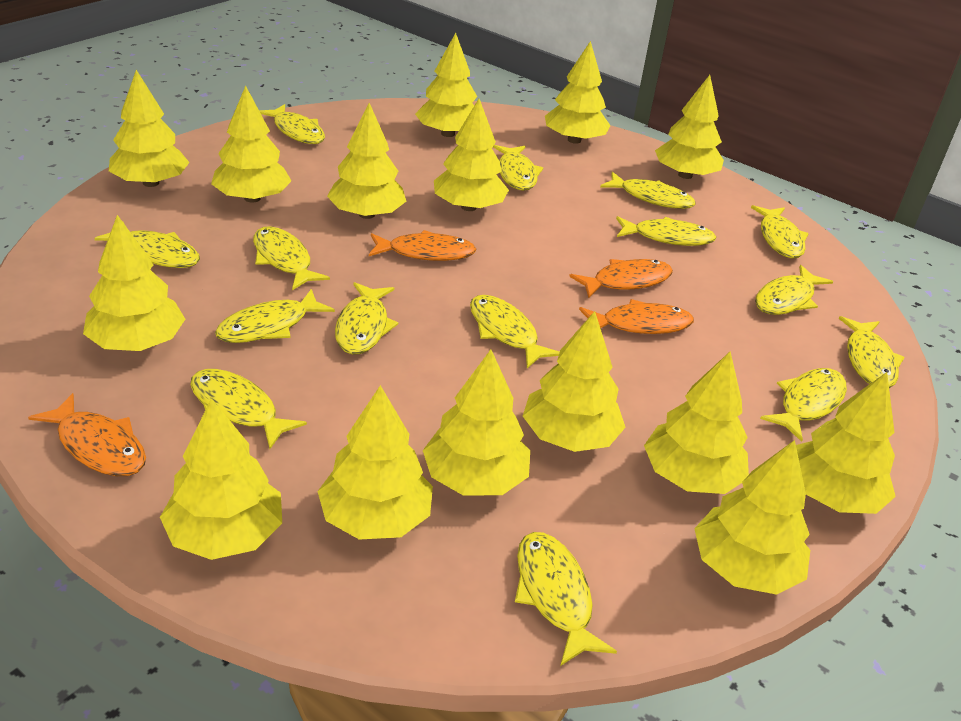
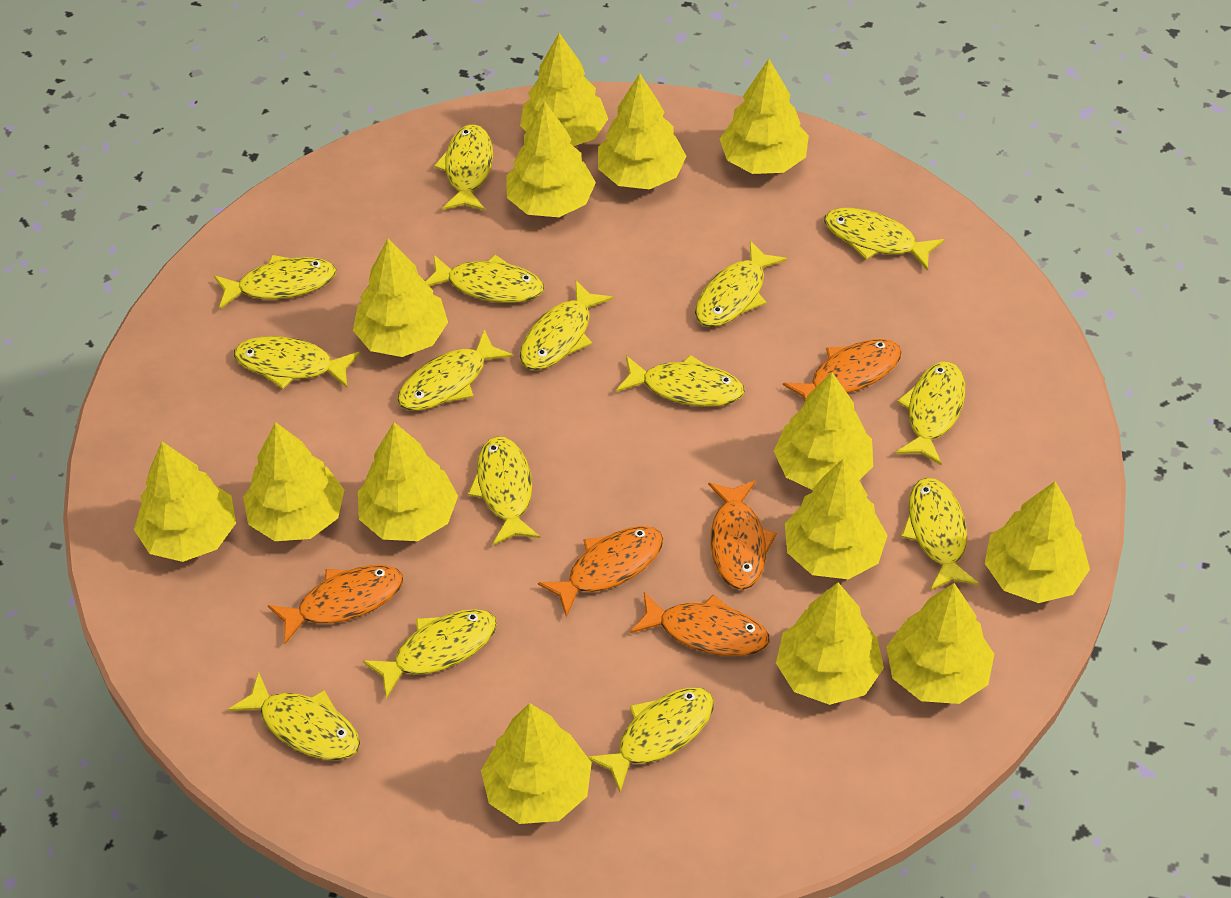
orange fish: [28,393,146,476] [369,230,476,261] [569,259,673,298] [579,299,694,334] = 4 -> [268,565,403,644] [538,526,663,617] [630,592,770,656] [708,480,777,590] [783,339,902,402] = 5
yellow tree: [83,215,185,351] [109,70,190,187] [160,398,282,560] [211,86,291,203] [318,385,433,540] [327,103,406,219] [415,33,477,137] [423,349,530,496] [434,99,509,211] [523,311,626,452] [545,41,611,144] [644,352,749,494] [655,75,724,179] [694,440,810,595] [796,372,896,514] = 15 -> [134,441,236,562] [243,422,344,541] [353,239,448,357] [358,422,458,541] [481,703,592,824] [506,101,596,217] [520,33,608,146] [598,73,687,189] [720,59,809,174] [774,372,873,490] [776,582,884,705] [785,459,888,579] [886,583,994,704] [985,481,1090,603] = 14

